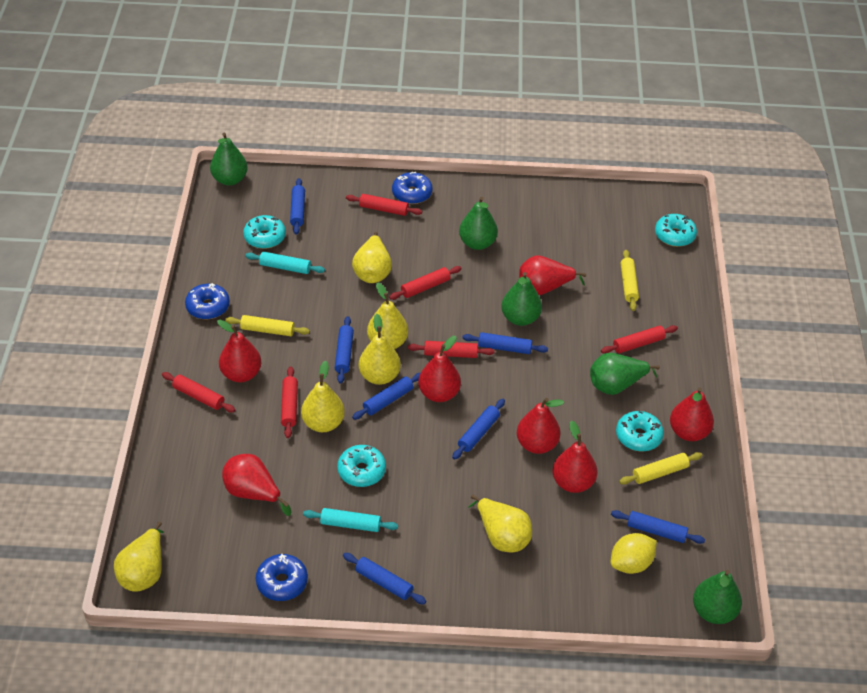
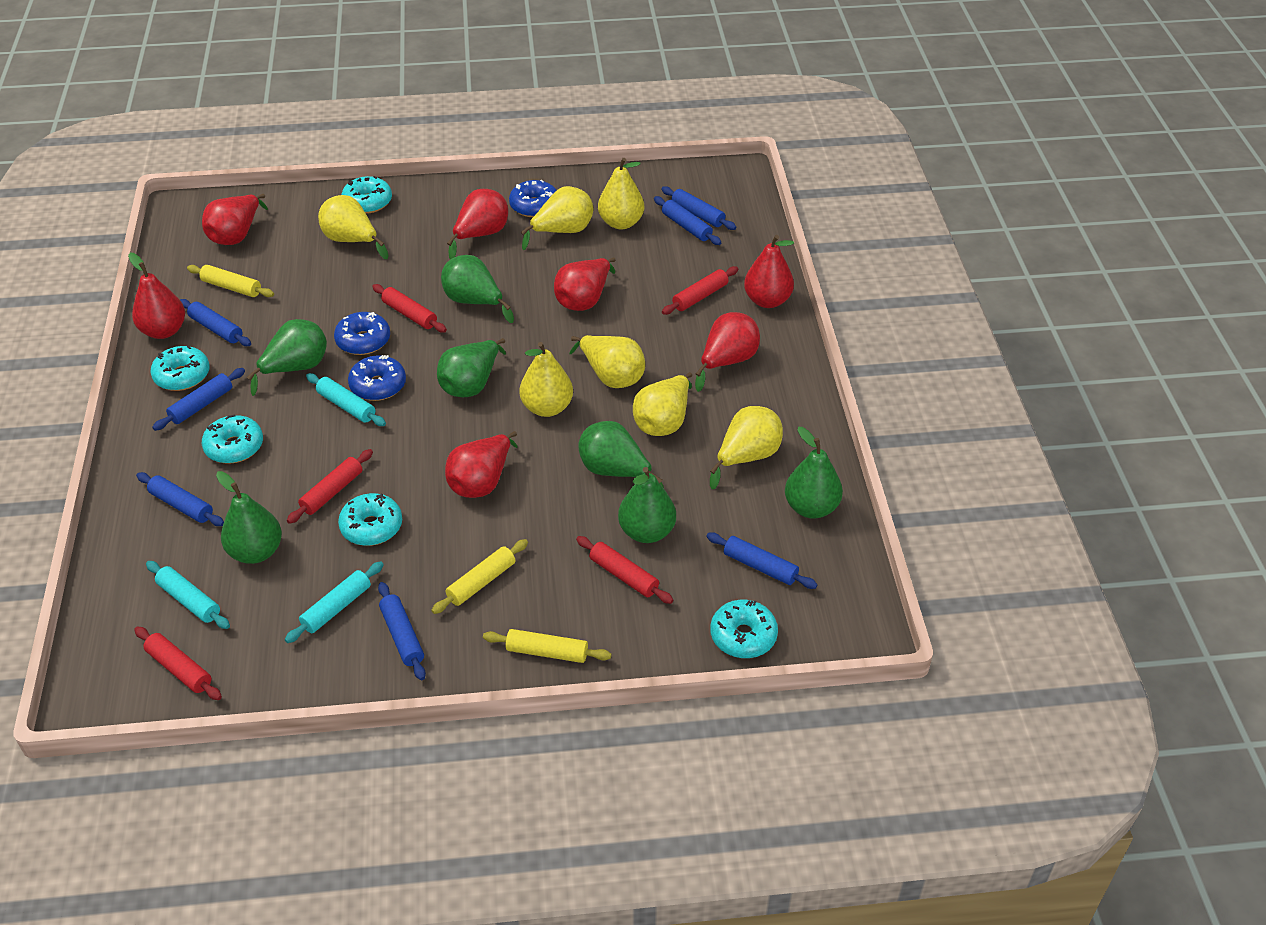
green pear: [210,133,248,186] [459,197,498,250] [501,272,542,326] [590,353,660,395] [693,570,742,624] = 5 -> [216,471,282,564] [247,319,327,396] [437,338,506,397] [441,255,514,323] [578,421,664,488] [618,467,676,543] [785,427,843,519] = 7
red rolling pin: [162,372,235,412] [281,366,298,438] [346,194,422,216] [389,266,462,300] [408,341,495,358] [601,325,678,353] = 6 -> [134,626,222,700] [287,449,373,524] [372,284,447,333] [576,536,673,604] [662,266,738,315] = 5
turquoise donut: [243,215,286,249] [337,445,386,487] [616,411,664,451] [655,214,697,247] = 4 -> [151,345,210,391] [202,414,263,464] [338,493,402,546] [342,176,392,214] [710,600,778,658] = 5
turquoise rolling pin: [245,251,325,274] [303,508,398,532] = 2 -> [146,561,230,629] [285,561,384,643] [306,373,386,426] = 3
yellow lemon: [611,533,657,574] = 1 -> none = 0
yellow pear: [114,522,164,592] [301,361,345,432] [352,232,392,283] [359,314,401,385] [367,282,408,349] [468,495,532,552] = 6 -> [318,195,389,259] [519,342,573,417] [521,186,593,250] [569,335,645,388] [598,158,644,229] [633,372,692,436] [710,406,783,489] = 7

